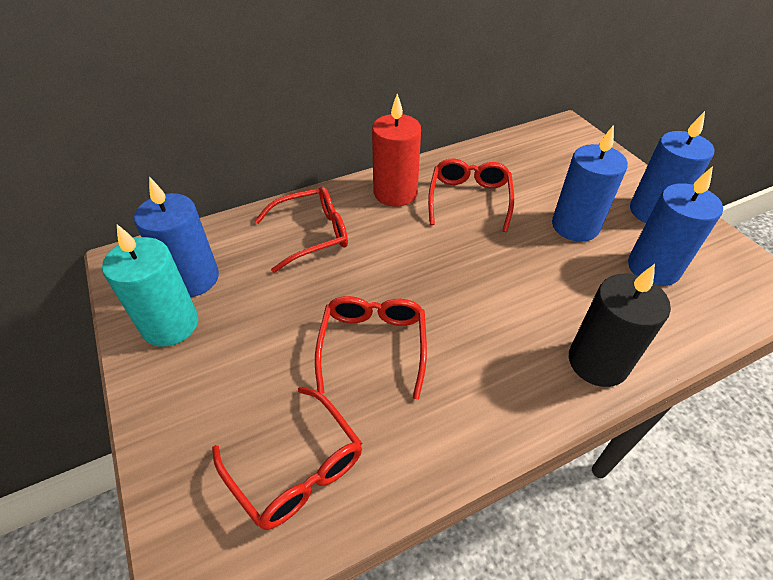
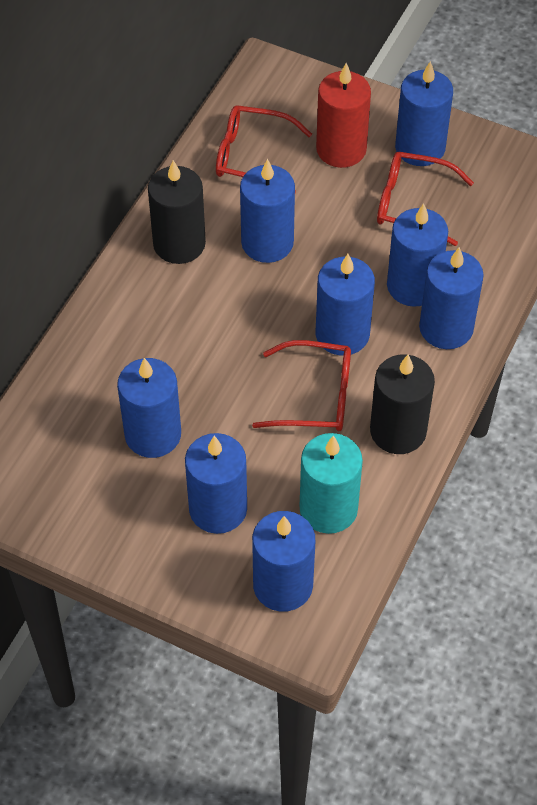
black candle: [569,264,671,387] = 1 -> [148,160,206,264] [370,354,435,454] = 2
blue candle: [134,177,219,297] [552,125,628,242] [628,166,723,286] [630,111,714,223] = 4 -> [117,358,181,458] [185,433,247,534] [240,159,295,263] [252,511,315,612] [316,254,375,356] [387,203,448,307] [395,61,453,166] [419,247,484,349] = 8
red glasses: [212,386,362,530] [254,186,348,273] [315,296,427,400] [428,159,514,232] = 4 -> [216,106,312,193] [252,340,351,431] [377,152,474,246] = 3

